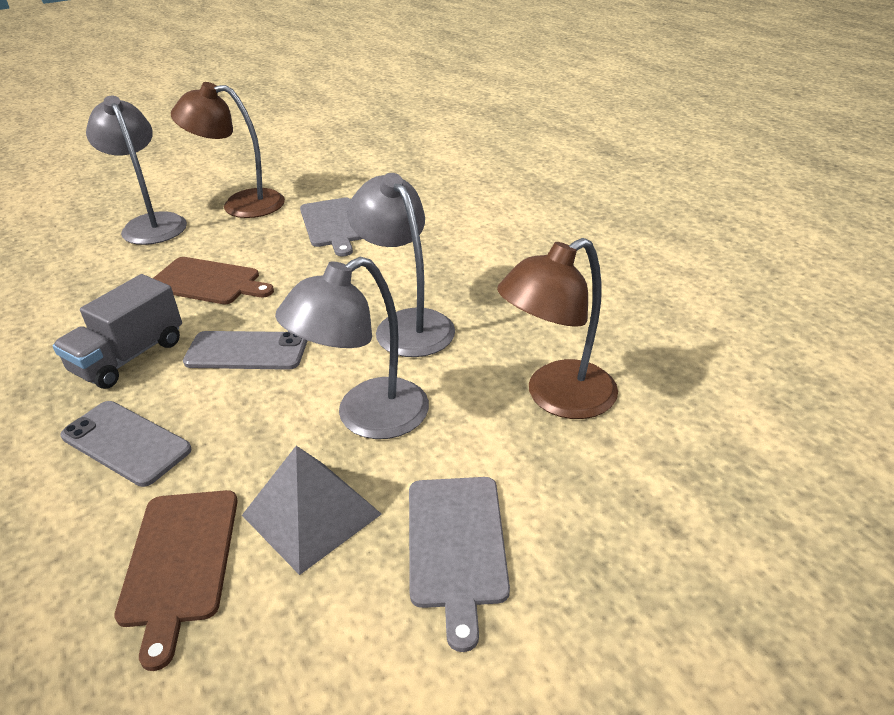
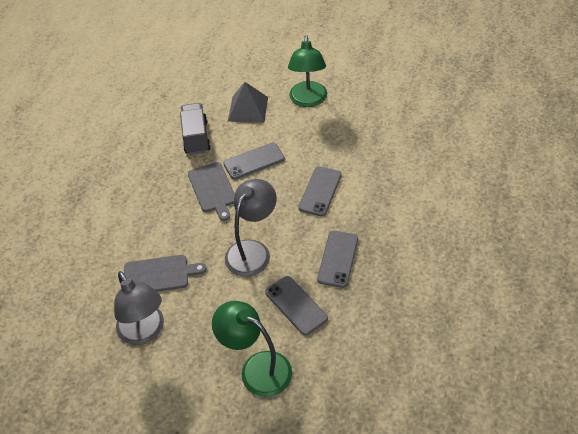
brown cutting board: [114,490,238,671] [153,257,274,304] = 2 -> none = 0
brown lamp: [171,82,285,218] [497,238,618,419] = 2 -> none = 0
green lamp: none = 0 -> [212,301,292,397] [288,35,327,107] = 2
grey lamp: [86,96,187,245] [275,257,429,439] [347,173,455,357] = 3 -> [114,271,164,345] [225,179,277,277] = 2
grey phone: [61,401,192,487] [183,331,307,370] = 2 -> [223,143,285,180] [265,276,328,336] [298,166,342,216] [317,231,358,288] = 4

